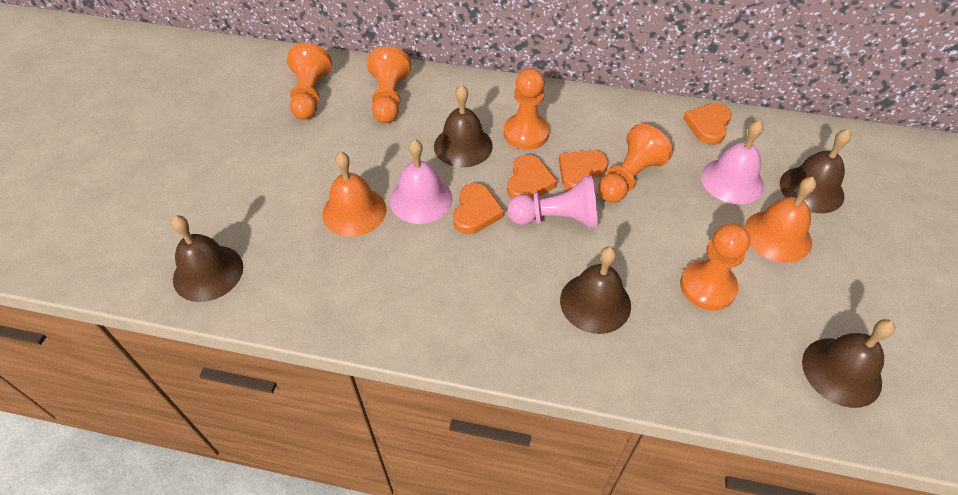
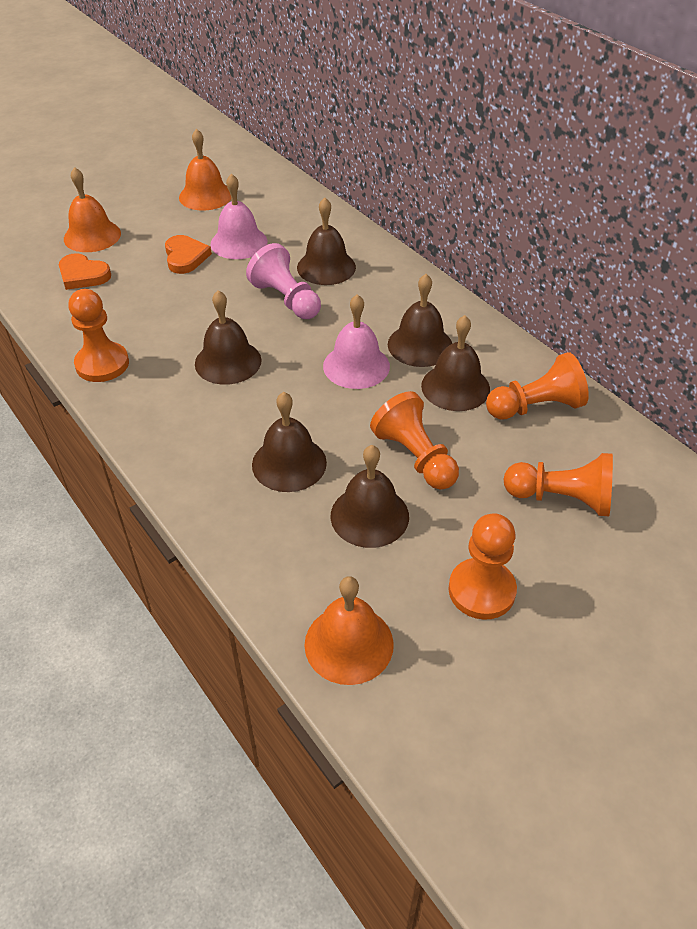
brown bell: [171,215,243,302] [434,84,493,167] [560,247,631,334] [780,129,851,213] [802,319,895,408] = 5 -> [195,290,262,385] [252,392,327,492] [297,198,356,285] [330,445,409,548] [388,274,452,367] [421,315,490,411] = 6
orange bell: [322,151,387,237] [744,177,816,263] = 2 -> [64,167,121,252] [179,129,231,210] [304,576,394,685] = 3
orange heart: [453,183,504,234] [507,155,557,199] [559,150,608,191] [683,103,732,145] = 4 -> [59,253,111,290] [165,235,212,274] = 2

